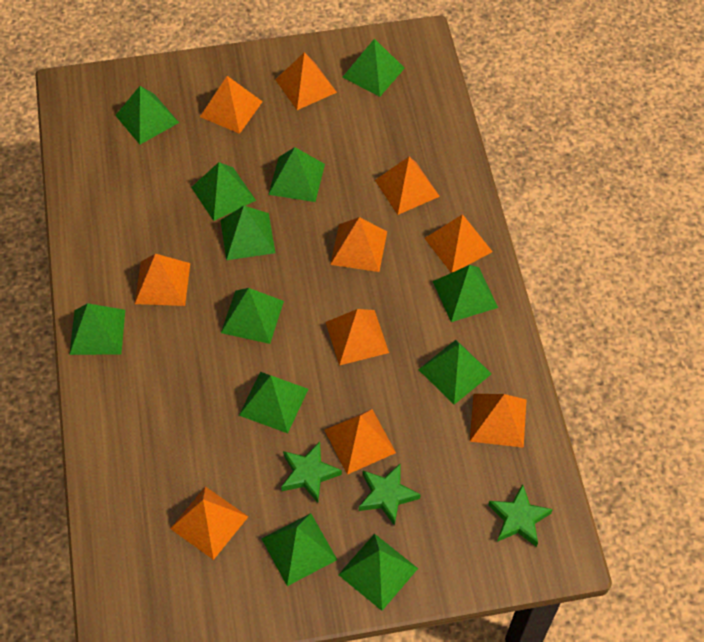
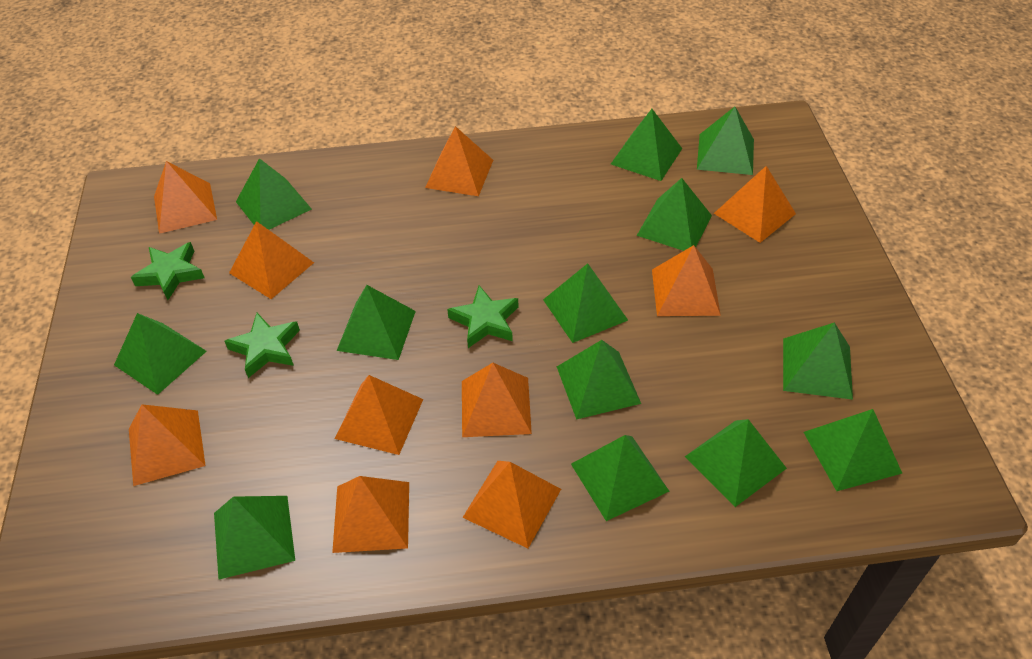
green pyramid: [69,303,125,355] [115,86,179,144] [191,162,256,221] [220,206,275,260] [221,288,284,344] [239,372,308,433] [261,513,337,586] [268,147,325,202] [338,534,418,611] [343,39,405,97] [418,340,492,405] [433,265,498,322] = 12 -> [114,313,207,395] [214,496,295,580] [236,158,312,230] [337,285,416,360] [543,263,628,343] [557,340,641,420] [571,435,670,521] [611,109,682,181] [637,178,712,251] [685,419,787,507] [697,106,754,175] [783,322,853,400] [804,409,902,491] = 13

